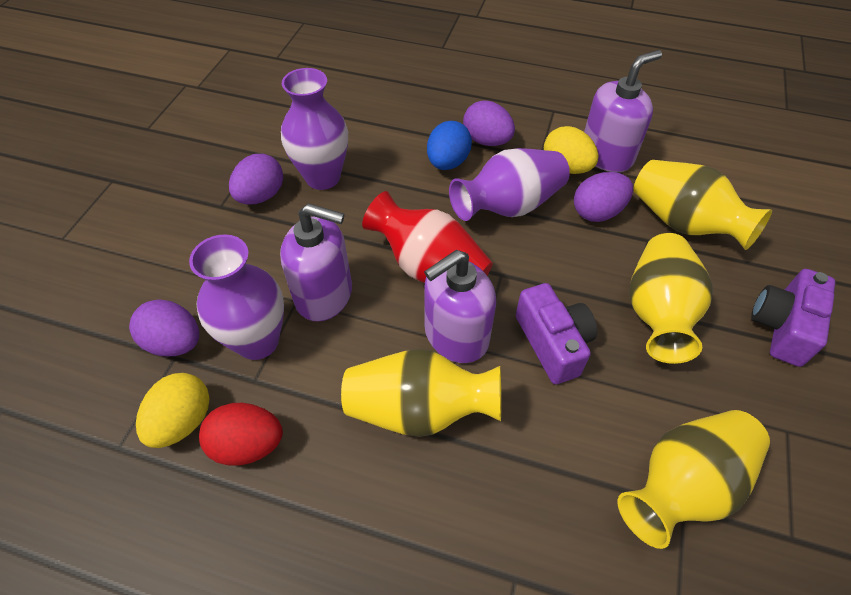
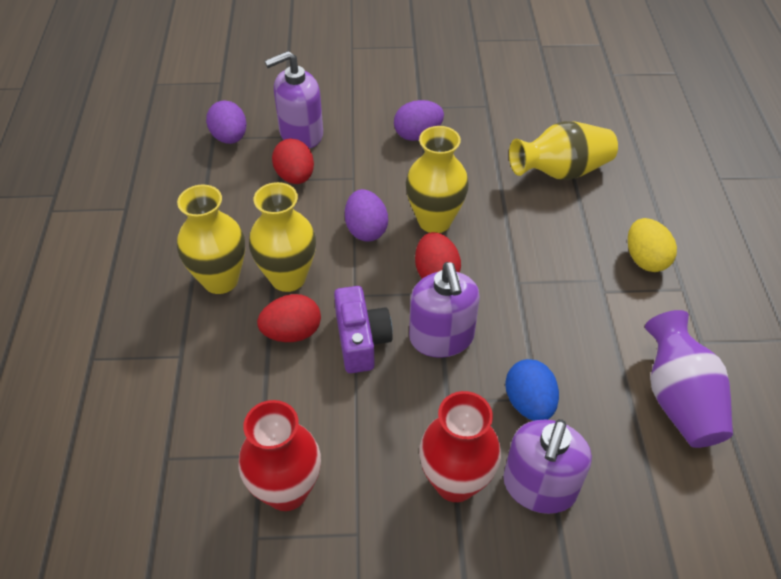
purple camera: [516,283,597,384] [751,269,835,367] = 2 -> [334,286,393,373] = 1
purple egg: [129,299,199,356] [229,154,283,204] [463,100,515,146] [574,172,633,222] = 4 -> [206,101,247,144] [345,189,388,242] [394,100,444,141] = 3
purple vase: [189,234,284,360] [281,68,348,190] [449,148,570,221] = 3 -> [645,310,733,448] = 1
red egg: [199,403,283,466] = 1 -> [257,294,321,342] [272,139,314,184] [415,232,461,279] = 3
red vase: [362,191,493,283] = 1 -> [239,400,321,511] [419,391,501,502] = 2
yellow egg: [136,373,209,448] [544,126,599,174] = 2 -> [628,218,677,272] = 1

